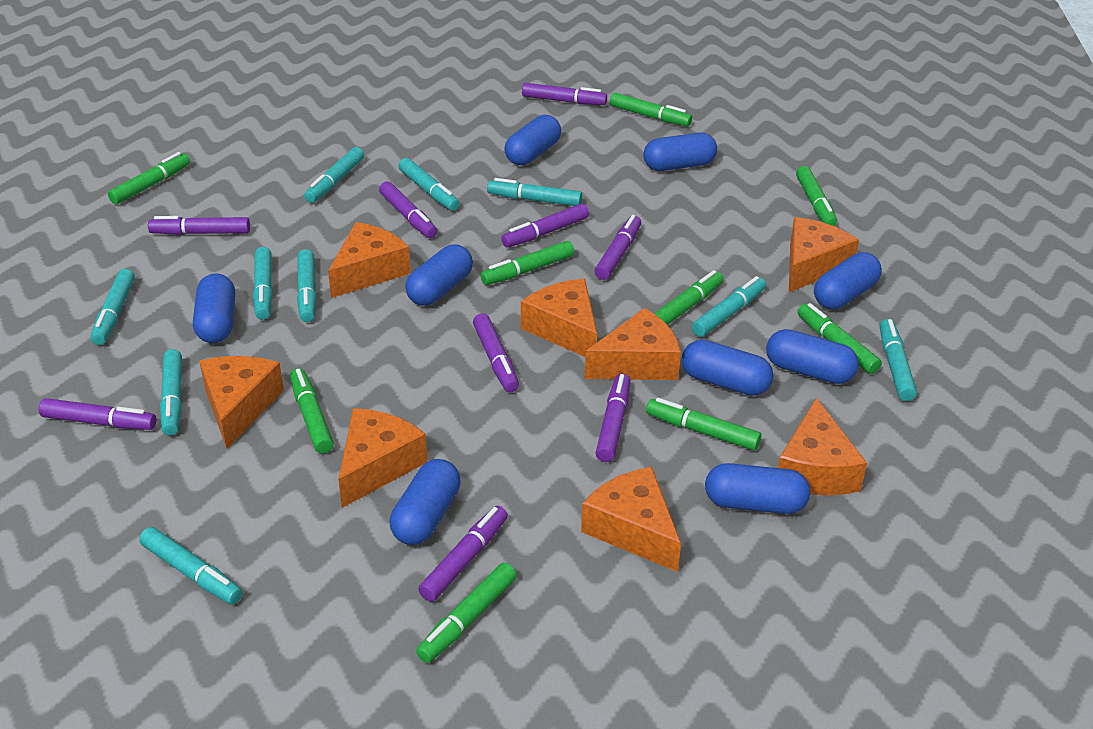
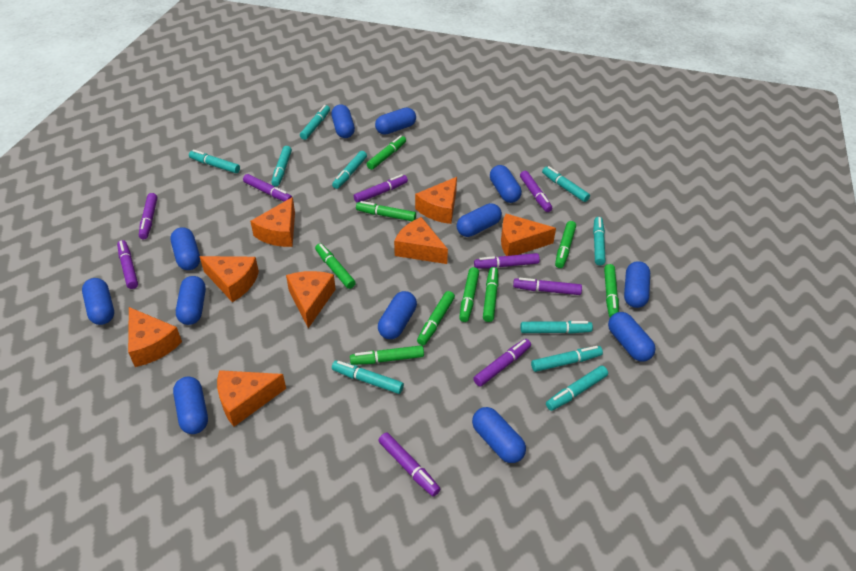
blue capsule: [193,273,235,343] [390,459,461,545] [405,244,473,306] [504,115,561,165] [643,133,717,171] [682,340,773,396] [705,463,810,514] [766,329,859,384] [814,252,882,309] = 9 -> [82,278,114,325] [171,227,200,270] [173,377,208,434] [176,276,206,325] [331,104,355,138] [375,108,416,135] [378,291,417,339] [457,203,502,237] [472,407,526,463] [490,165,522,203] [608,312,656,361] [624,261,650,308] = 12

